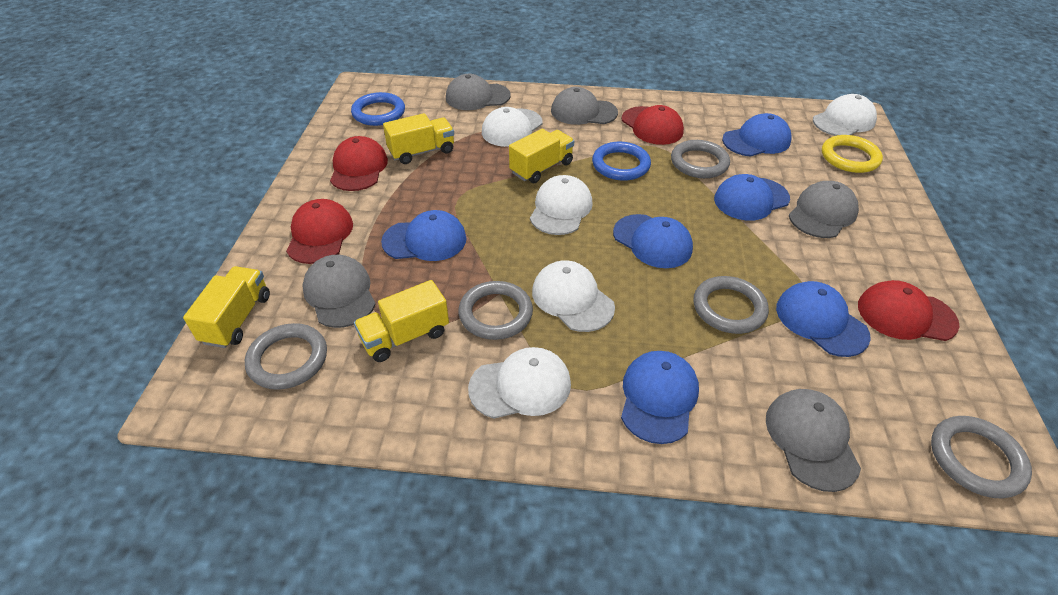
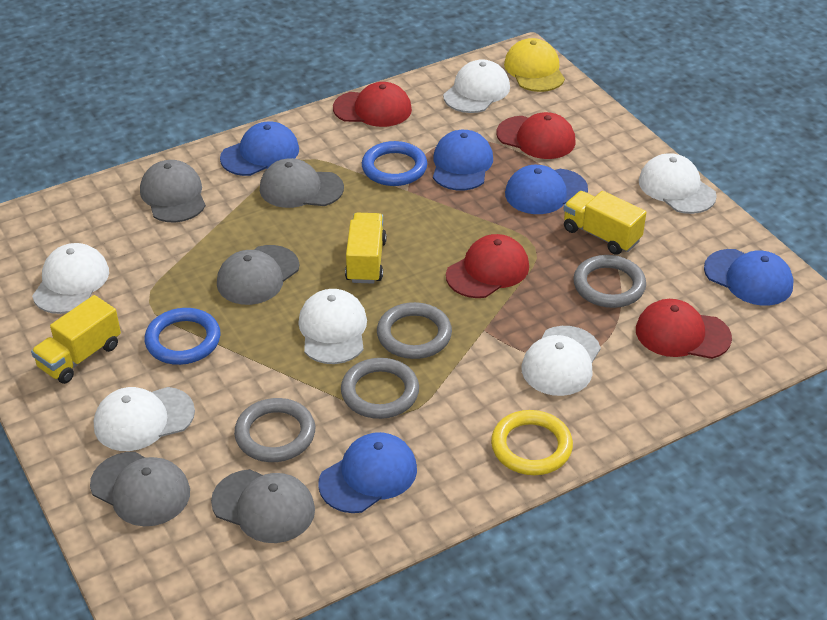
blue cap: [381,210,466,261] [613,214,693,268] [621,351,699,444] [714,174,790,221] [722,113,791,157] [776,281,871,357] = 6 -> [220,122,299,176] [318,432,417,513] [433,130,493,191] [505,165,588,214] [704,249,794,306] = 5
grey ring: [245,323,327,390] [458,281,533,340] [671,140,730,178] [693,276,769,334] [931,416,1032,499] = 5 -> [234,398,315,462] [341,358,419,419] [377,302,452,359] [573,255,646,308] = 4
white cap: [468,347,571,419] [482,107,543,147] [530,175,593,235] [532,260,615,332] [813,94,877,136] = 5 -> [32,243,109,314] [94,387,195,451] [298,289,367,364] [443,59,510,113] [522,326,601,396] [639,153,717,214] = 6
yellow cap: none = 0 -> [504,38,565,92] = 1
yellow truck: [183,266,270,348] [354,280,449,362] [383,113,454,164] [509,129,574,183] = 4 -> [31,295,121,384] [345,213,387,284] [563,191,646,255] = 3

